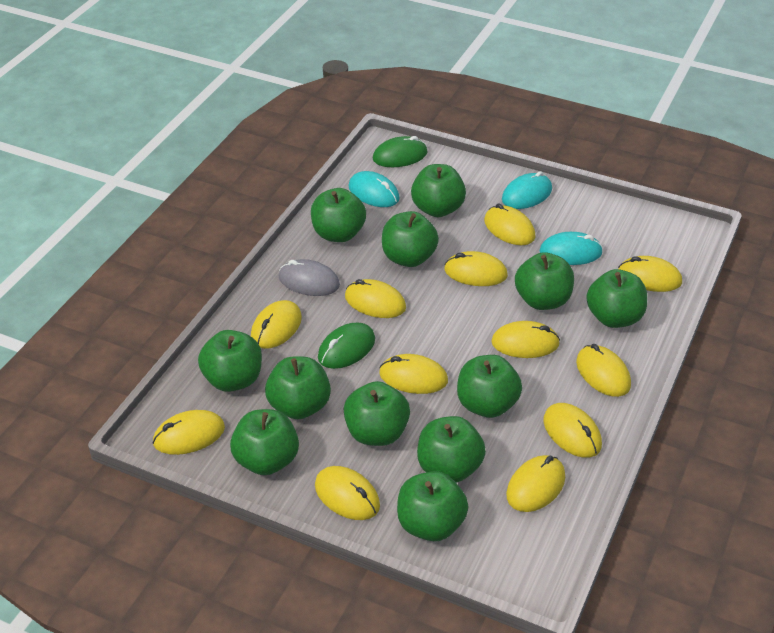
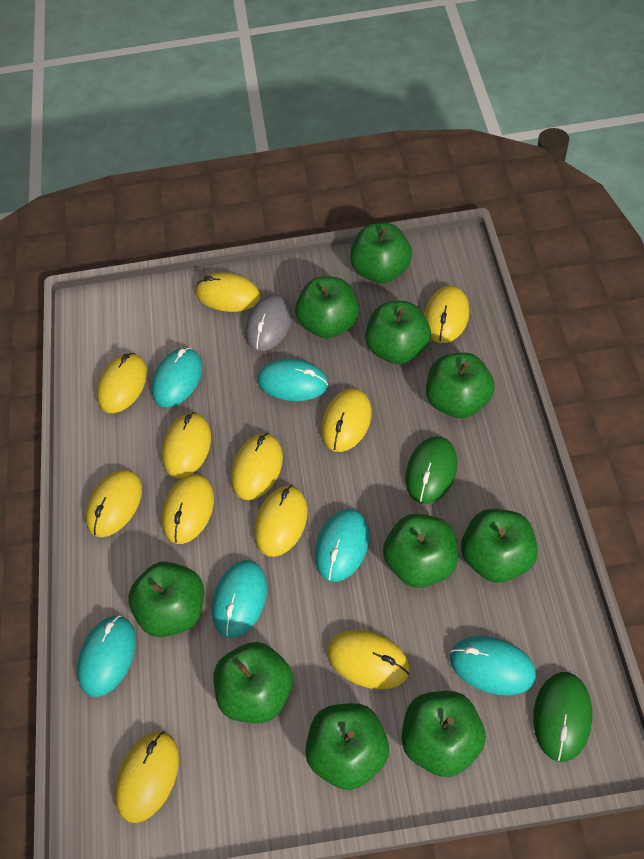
green apple: [198,330,262,392] [230,409,299,475] [265,356,331,419] [311,188,366,242] [343,381,410,446] [382,211,439,267] [397,471,468,541] [411,164,466,217] [417,416,486,483] [457,355,522,418] [515,252,574,310] [586,269,647,328] = 12 -> [128,561,204,637] [213,642,293,723] [295,277,359,339] [305,703,389,790] [350,223,412,283] [365,301,431,364] [383,514,458,588] [401,691,486,777] [426,353,495,418] [461,509,538,583] = 10
turquoise mouse: [348,171,400,207] [502,171,552,209] [540,232,603,265] = 3 -> [77,615,136,697] [152,348,202,407] [212,560,267,638] [258,359,328,401] [315,509,369,582] [450,636,536,695] = 6
yellow mouse: [153,410,225,455] [251,300,302,349] [315,466,380,520] [345,279,406,318] [379,354,448,394] [444,251,508,286] [484,203,536,245] [491,321,560,358] [506,455,565,512] [543,403,602,458] [576,344,631,397] [618,256,682,292] = 12 -> [85,470,142,537] [97,353,147,413] [115,731,179,823] [162,412,211,478] [162,474,214,544] [196,272,261,312] [231,433,283,500] [254,485,308,557] [321,388,372,452] [327,630,410,689] [424,286,469,343] = 11

